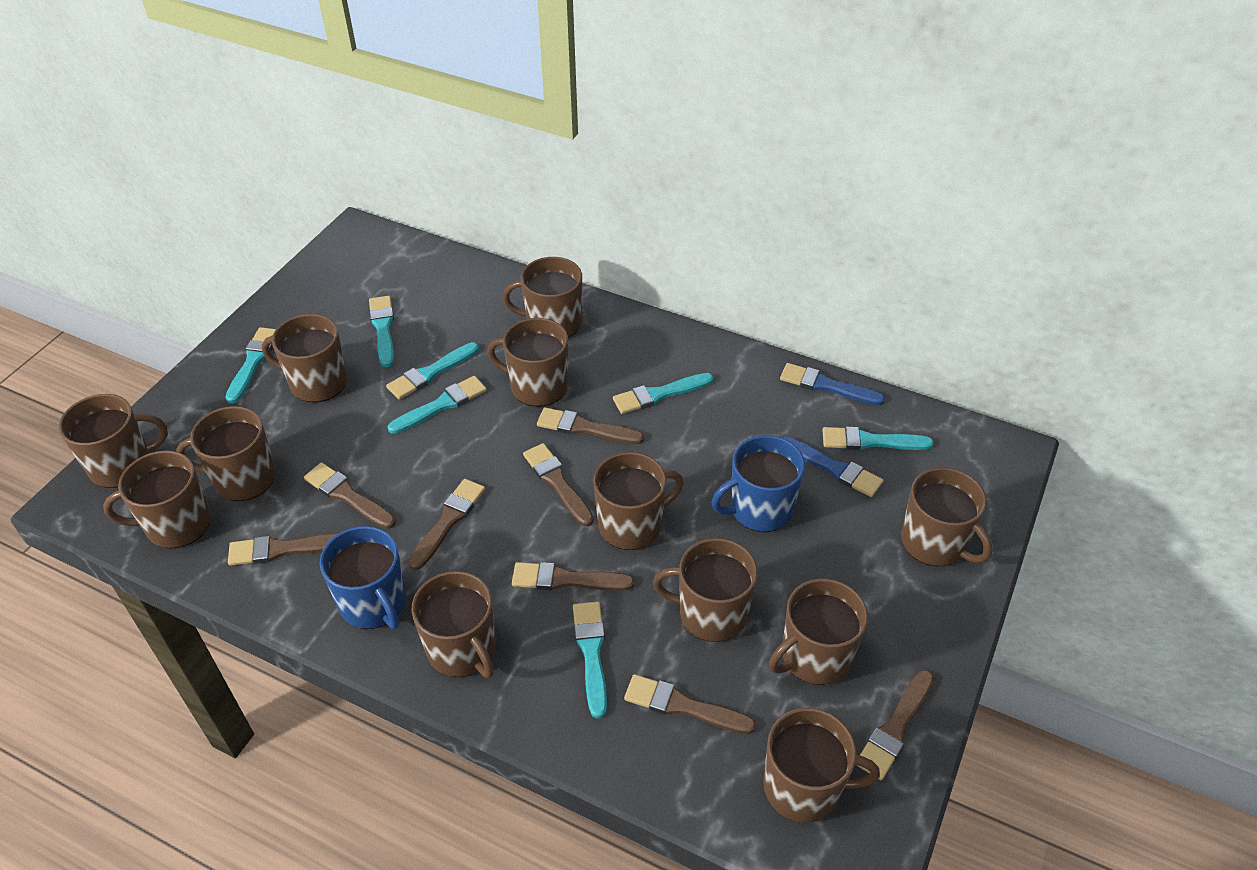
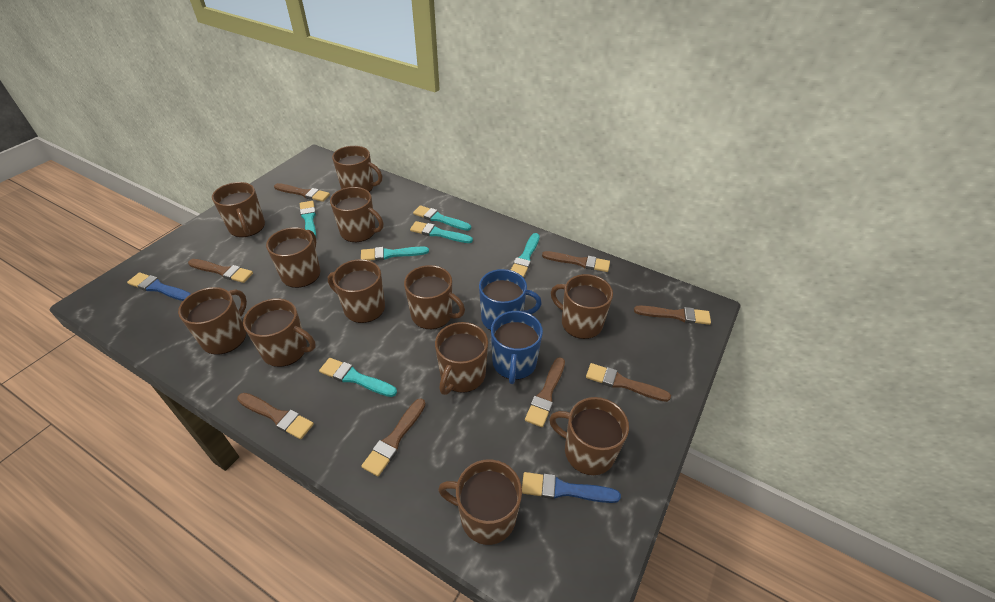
turquoise brush: [225,327,276,404] [369,296,394,367] [386,342,479,400] [387,376,487,434] [573,601,607,719] [613,373,714,414] [822,426,934,450] = 7 -> [300,201,316,236] [319,358,397,397] [361,247,429,261] [410,221,473,243] [413,205,471,231] [511,233,540,278] = 6

